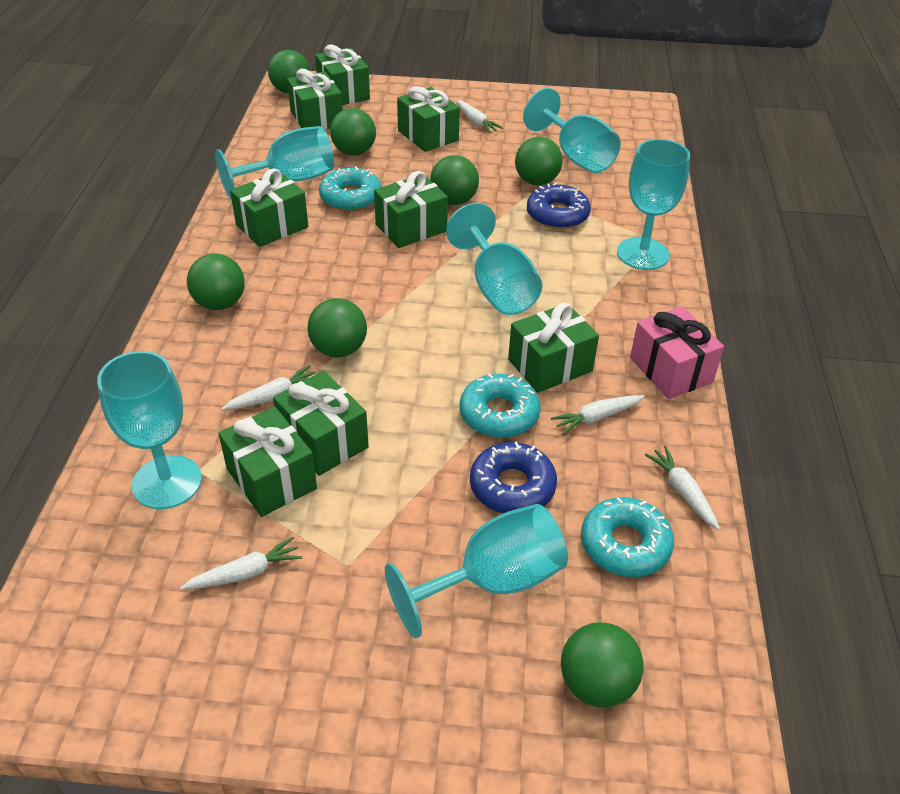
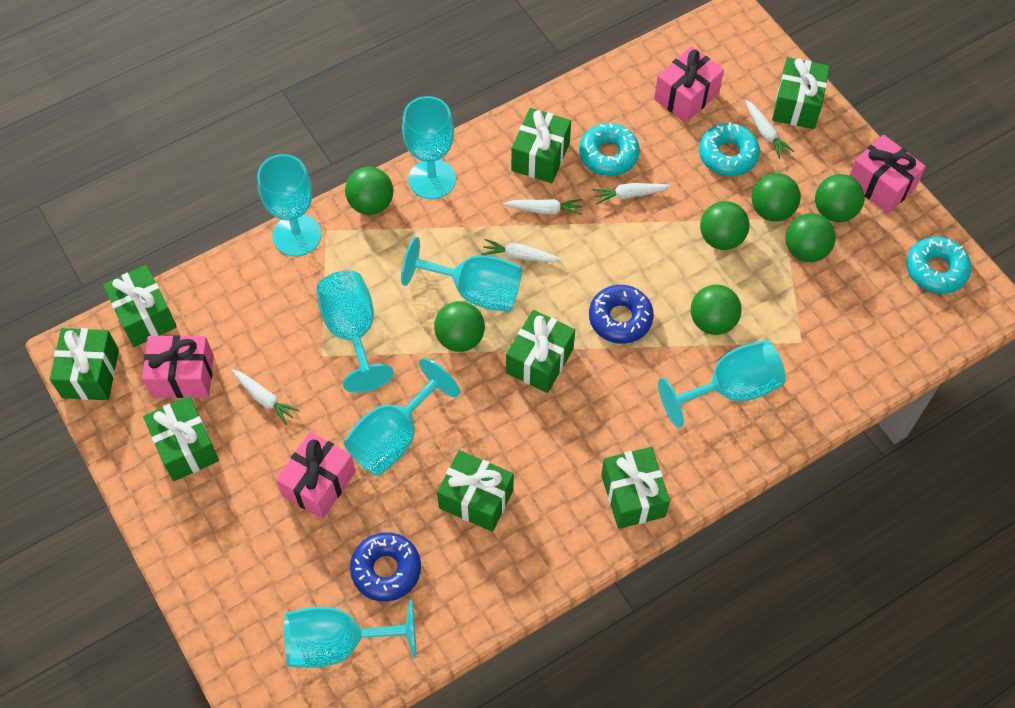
pink gift: [630,307,724,399] = 1 -> [142,335,214,398] [276,432,356,519] [654,46,724,123] [849,135,926,214] = 4
turquoise goblet: [97,351,202,509] [215,126,334,199] [385,504,568,638] [446,203,542,315] [523,88,621,173] [617,139,690,270] = 6 -> [257,154,322,256] [284,600,416,668] [316,271,394,393] [343,358,460,476] [401,237,522,312] [402,96,456,199] [658,340,786,428] = 7

